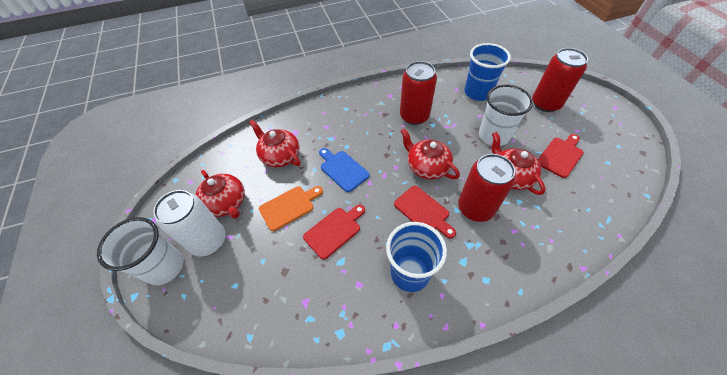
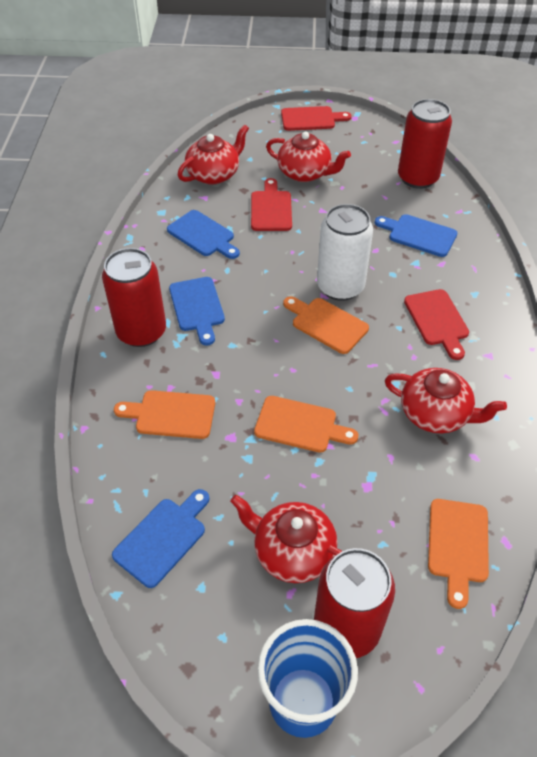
blue cup: [386,222,447,292] [464,43,511,101] = 2 -> [257,619,358,738] = 1
blue cutting board: [319,148,370,192] = 1 -> [112,489,209,588] [167,210,240,259] [169,277,225,345] [375,214,458,257] = 4
orange cutting board: [259,186,323,231] = 1 -> [114,390,215,439] [254,396,358,453] [283,296,369,354] [428,499,489,609] = 4
white cup: [97,217,183,285] [479,84,533,146] = 2 -> none = 0

